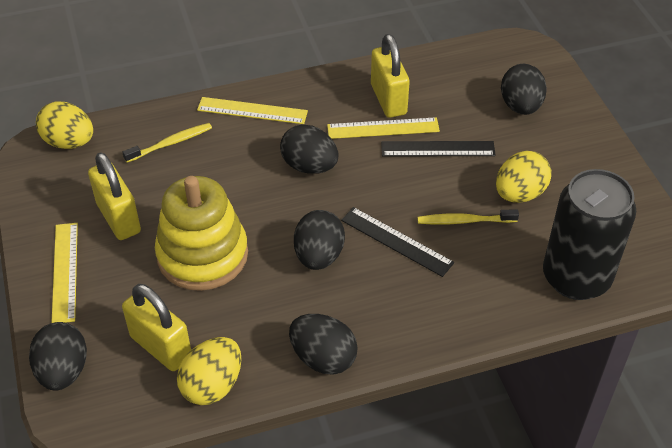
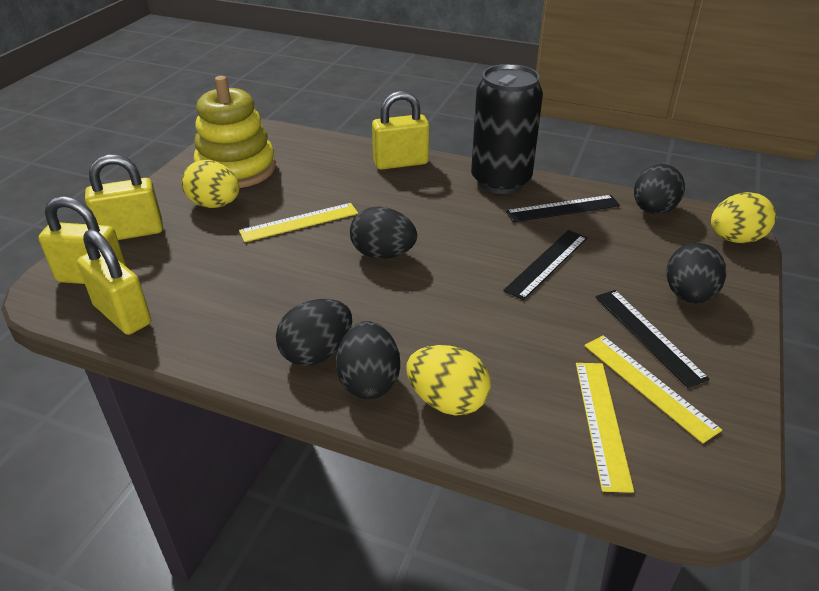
black ruler: [341,207,454,277] [381,141,496,157] = 2 -> [503,230,587,300] [506,195,620,222] [596,290,709,388] = 3
yellow padlock: [88,152,141,240] [122,284,191,371] [371,34,410,118] = 3 -> [38,196,127,284] [77,229,151,335] [85,154,163,240] [372,91,429,170] = 4
yellow toothbrush: [122,123,212,163] [418,209,519,225] = 2 -> none = 0

